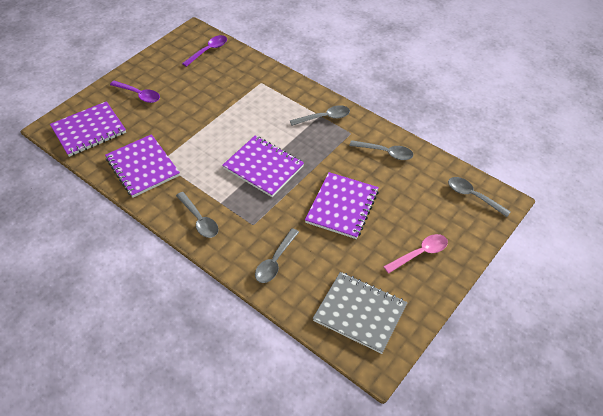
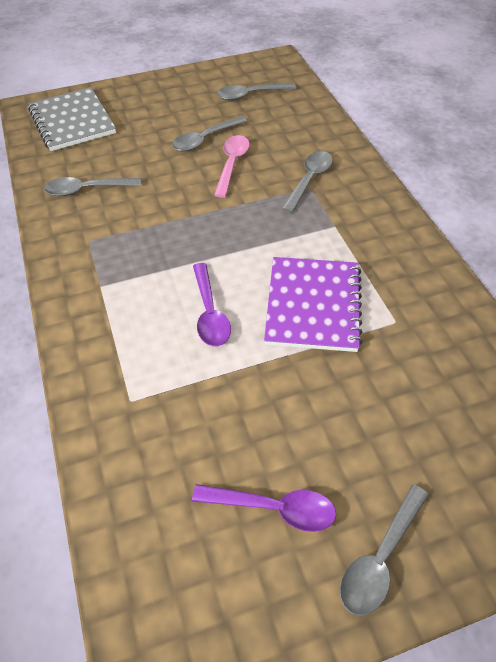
purple notebook: [50,101,126,157] [105,134,180,198] [222,135,304,197] [305,172,379,239] = 4 -> [264,257,363,352] = 1

